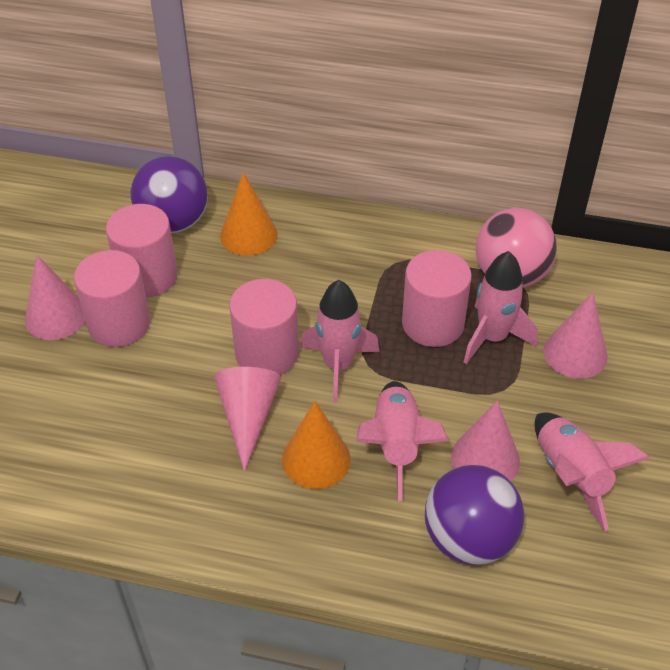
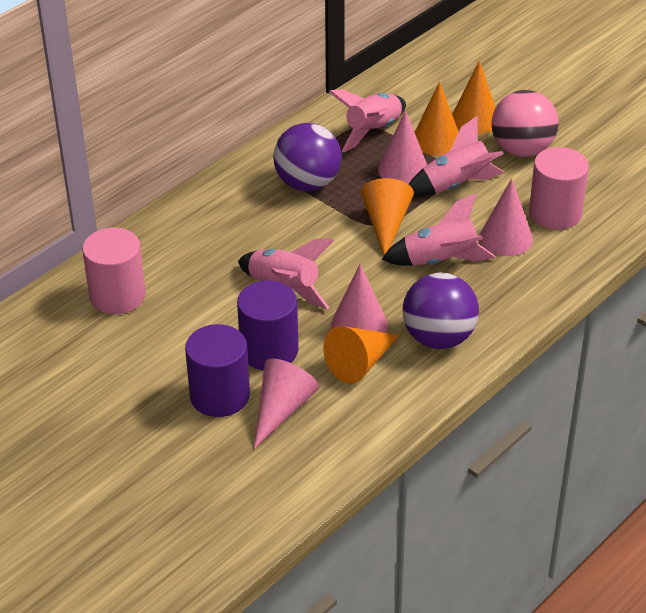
orange cone: [220,172,278,256] [282,401,351,489] = 2 -> [323,326,400,384] [361,178,414,255] [415,81,459,156] [452,61,496,134] = 4
pink cylinder: [74,250,150,347] [106,204,178,298] [229,279,299,375] [402,250,472,347] = 4 -> [82,228,146,314] [529,147,589,230] = 2
purple cylinder: none = 0 -> [185,324,250,417] [237,280,299,370] = 2

